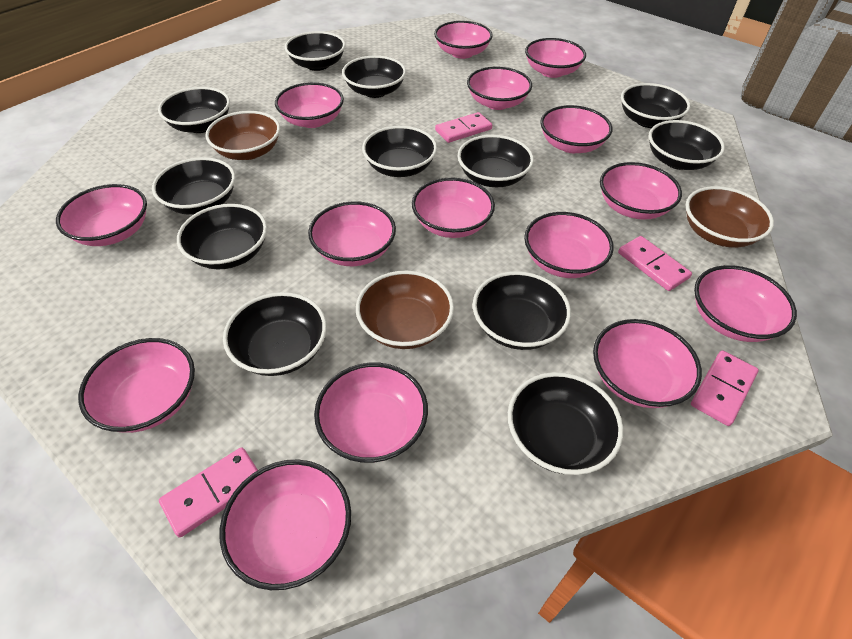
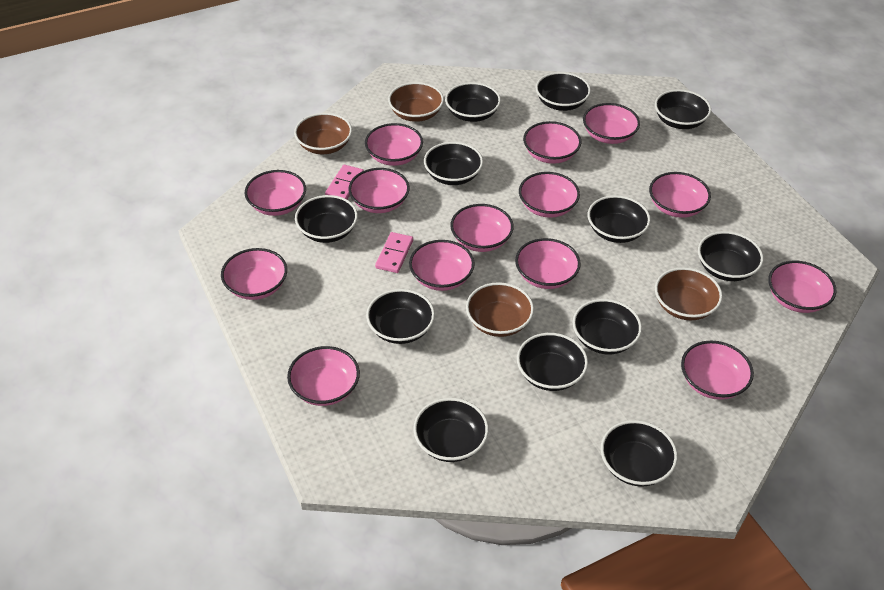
brown bowl: [205,111,280,160] [356,271,454,349] [685,186,774,248] = 3 -> [294,113,352,154] [388,82,444,122] [466,282,534,337] [655,267,723,321] = 4
pink bowl: [56,184,147,246] [78,338,195,433] [220,459,351,590] [275,82,344,128] [308,201,396,266] [314,363,428,463] [412,178,495,238] [434,21,493,59] [467,66,532,110] [524,212,614,278] [525,38,586,78] [540,105,612,153] [593,319,702,408] [600,162,682,220] [694,265,797,342] = 15 -> [221,248,287,300] [245,170,306,216] [287,346,360,406] [348,168,410,213] [365,123,423,166] [409,240,475,291] [450,204,514,252] [515,238,581,289] [519,172,580,218] [523,121,581,164] [583,103,640,144] [649,172,711,218] [681,341,754,400] [768,261,837,313] = 14
pink domino: [159,447,258,537] [435,112,492,143] [618,236,692,291] [691,350,759,426] = 4 -> [325,165,364,199] [375,232,413,273] = 2

